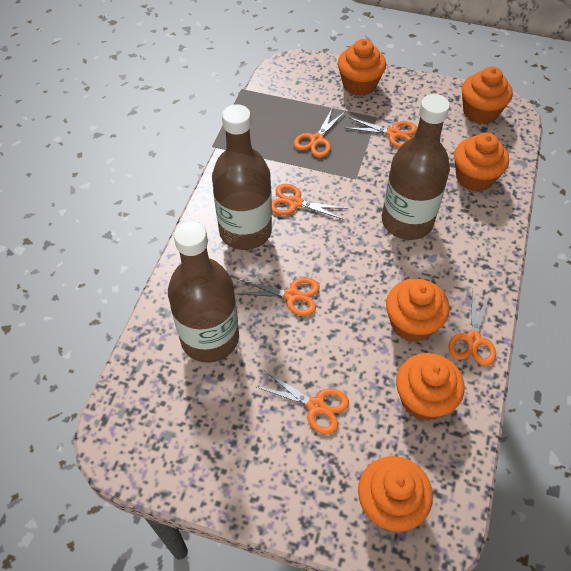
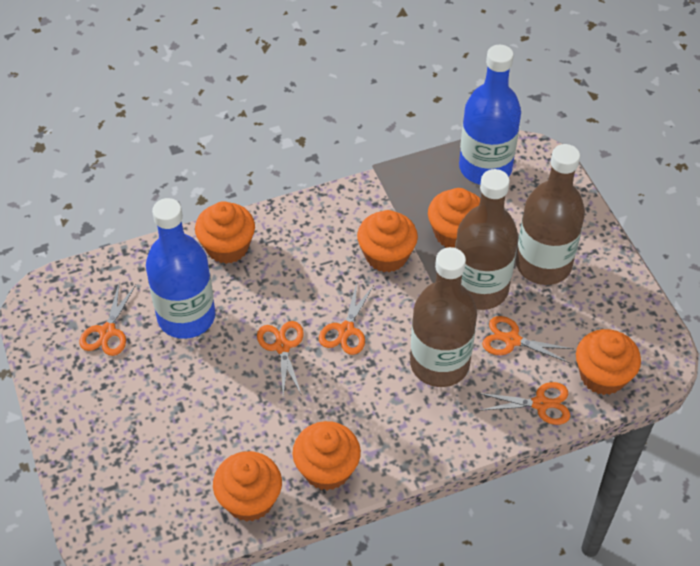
blue bottle: none = 0 -> [146,198,215,339] [459,45,521,185] = 2
orange scissors: [235,278,320,316] [257,371,349,435] [272,184,348,220] [294,107,346,157] [346,117,417,148] [448,289,496,366] = 6 -> [79,284,136,356] [257,321,304,396] [319,283,374,355] [478,382,570,425] [482,316,574,363] = 5

